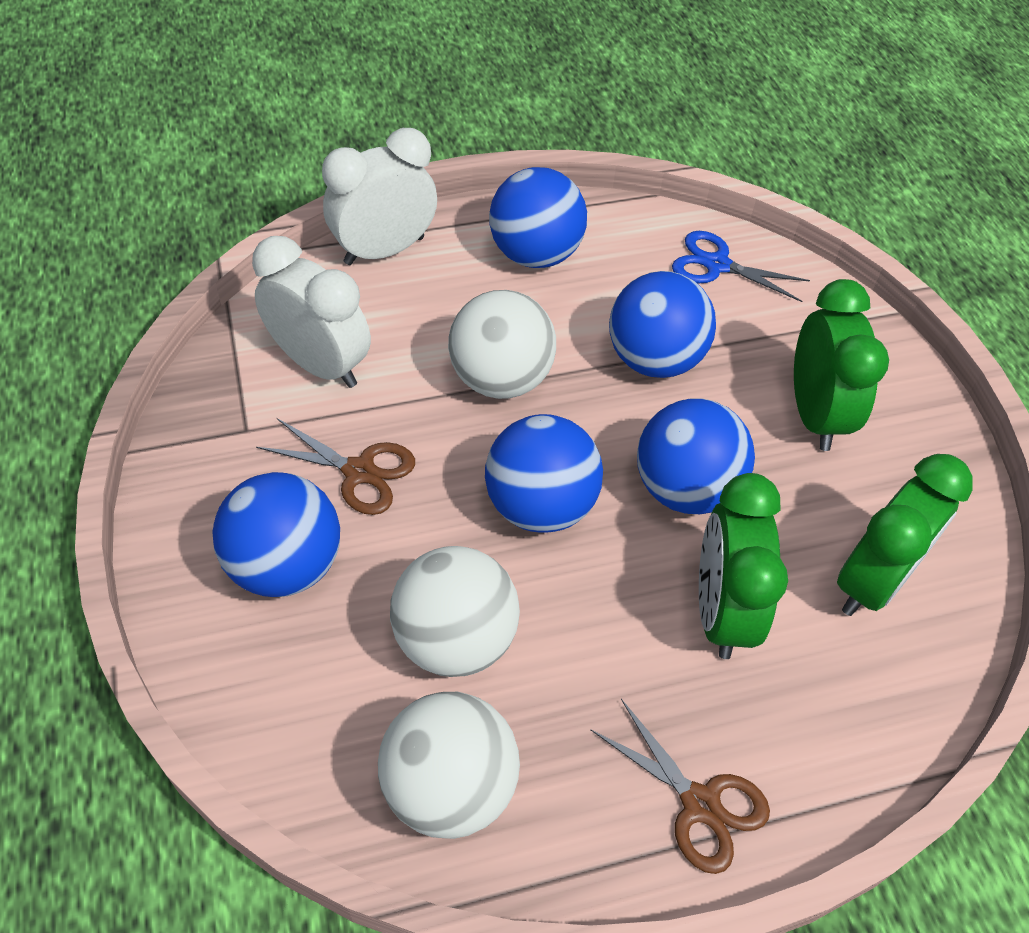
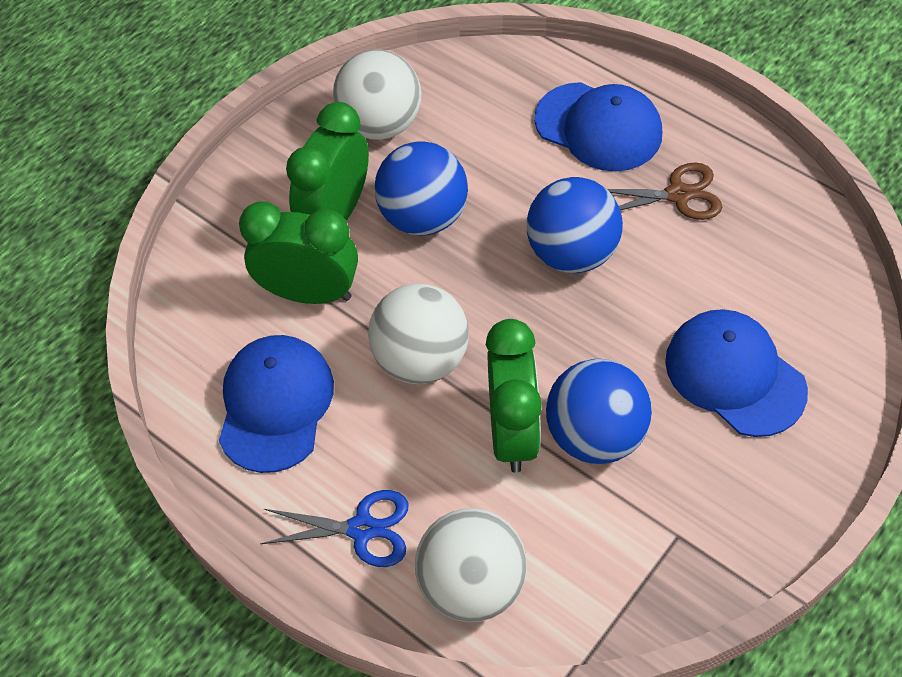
blue ball: [212,472,340,597] [485,414,603,533] [489,167,587,268] [609,271,716,378] [637,398,755,514] = 5 -> [374,141,468,236] [527,177,623,273] [546,359,652,464] = 3
blue cap: none = 0 -> [219,335,334,473] [534,82,662,171] [665,309,808,437] = 3
brown scissors: [256,418,415,515] [591,699,770,874] = 2 -> [607,163,722,220] = 1
white clock: [252,236,371,388] [322,128,437,265] = 2 -> none = 0

